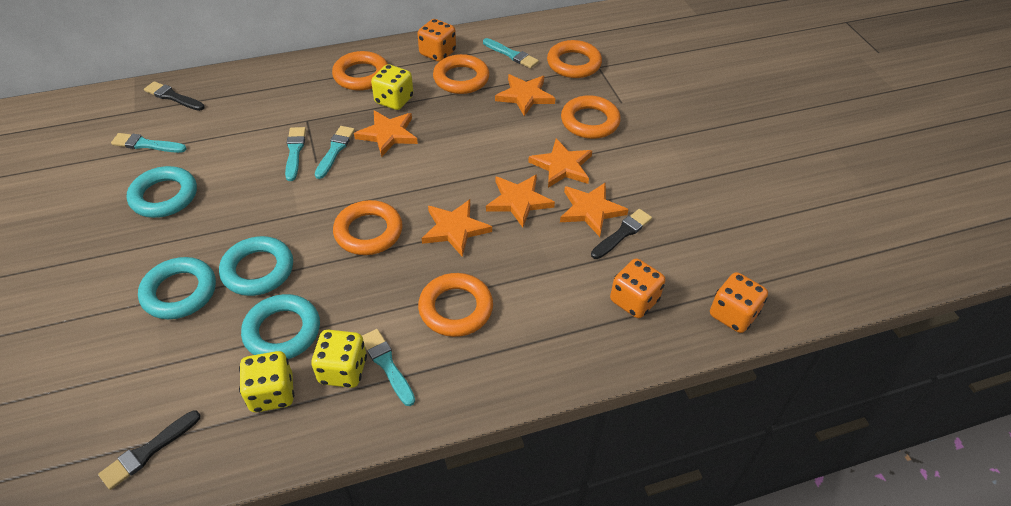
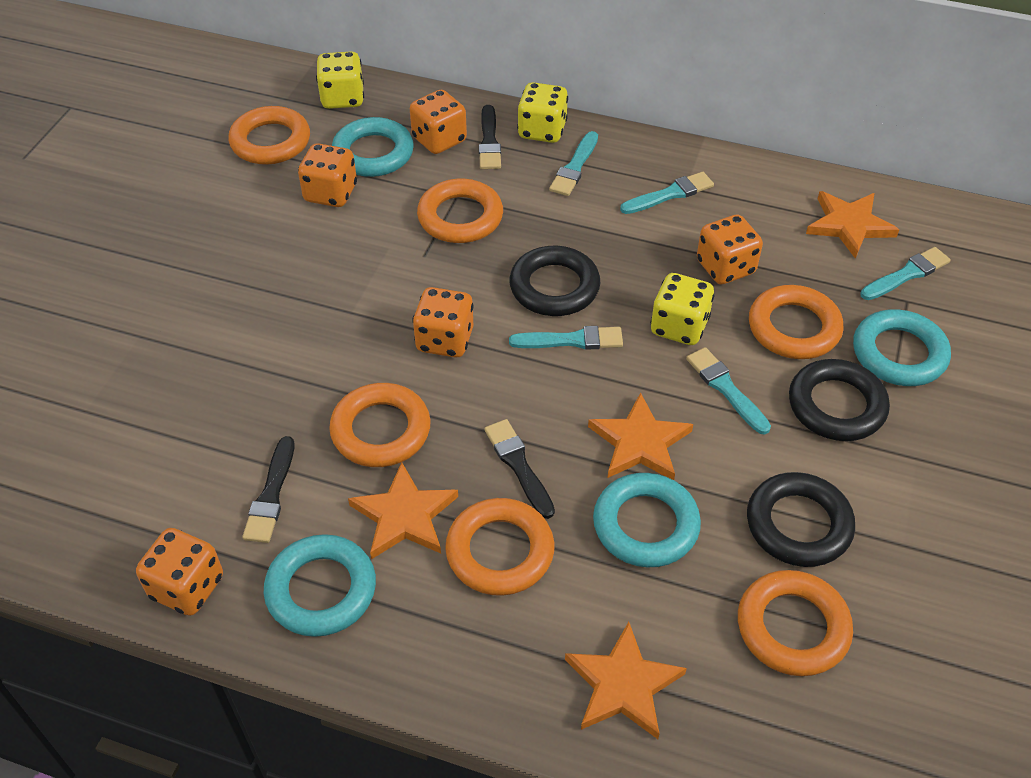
black ring: none = 0 -> [510,246,600,316] [747,472,855,567] [789,359,890,441] = 3
orange dice: [417,19,456,62] [610,259,665,318] [710,272,768,333] = 3 -> [136,528,223,616] [298,143,357,207] [410,90,467,154] [412,287,474,357] [697,214,763,284] = 5
orange star: [354,110,418,157] [422,199,492,257] [486,174,555,227] [495,74,555,116] [528,138,592,188] [560,182,629,237] = 6 -> [348,462,458,559] [565,622,687,739] [588,392,693,480] [806,191,899,259] = 4

